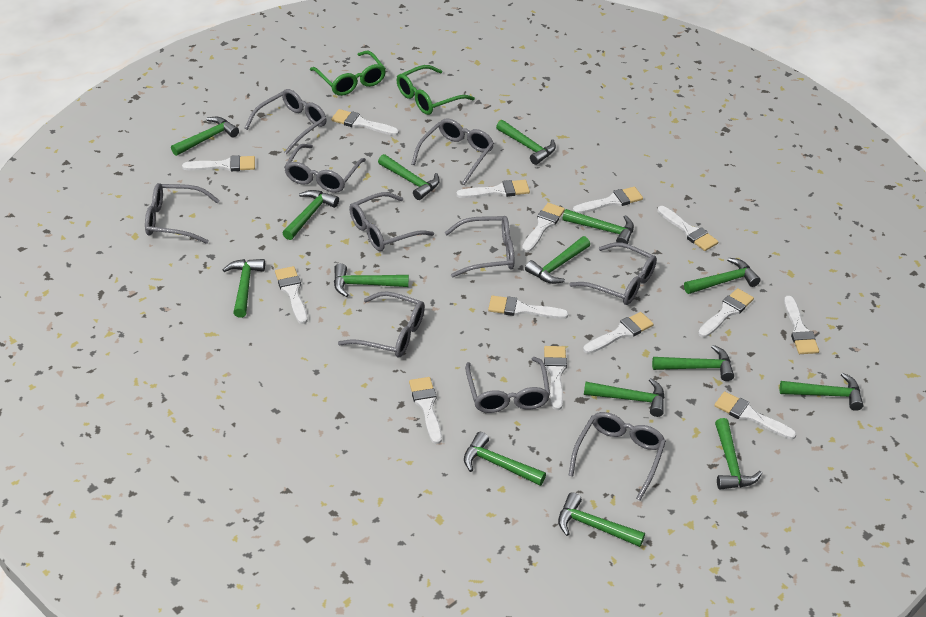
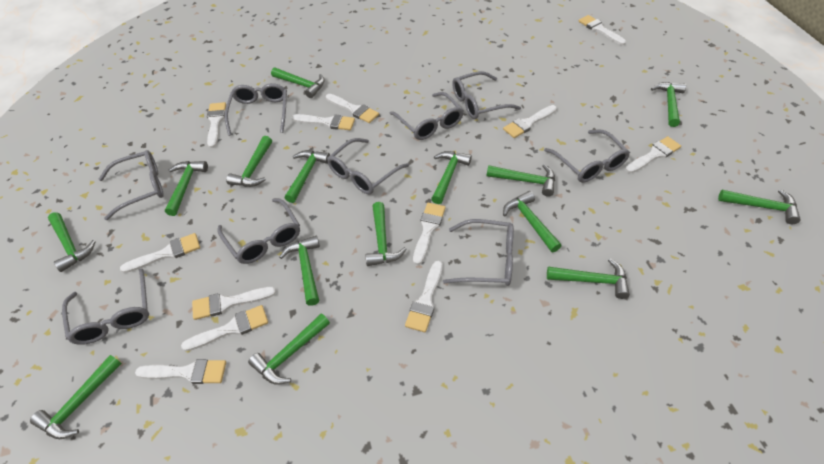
green glasses: [310,50,386,96] [396,65,475,115] = 2 -> none = 0
grey glasses: [145,183,220,244] [245,89,327,155] [284,144,366,193] [338,291,425,357] [349,192,434,251] [411,119,494,185] [445,216,514,277] [465,357,550,413] [568,412,666,501] [569,242,657,305] = 10 -> [62,268,149,345] [99,150,164,220] [217,198,300,264] [224,83,287,136] [327,138,409,194] [389,92,464,140] [443,219,514,286] [452,71,521,119] [544,130,630,183] = 9
white brush: [182,155,255,171] [275,266,307,324] [331,109,399,136] [409,377,442,444] [456,180,530,198] [488,295,568,319] [522,203,565,252] [544,346,567,410] [573,187,643,214] [583,312,654,354] [657,206,719,251] [698,288,754,338] [714,392,796,439] [784,296,819,354] = 14 -> [120,233,200,273] [135,359,226,384] [181,305,268,351] [192,287,276,320] [207,102,226,148] [292,114,355,130] [326,94,379,123] [405,261,443,332] [413,203,446,265] [503,105,557,138] [579,15,626,45] [625,136,681,173] = 12

